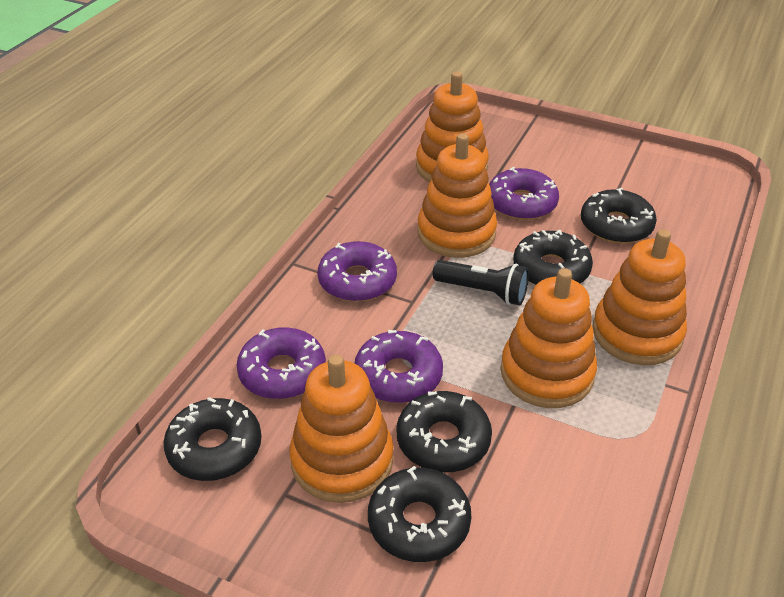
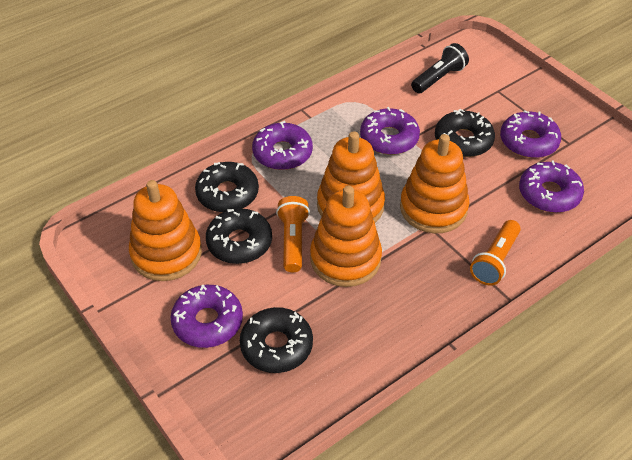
black donut: [163,397,262,481] [368,466,471,562] [396,391,492,472] [513,230,593,285] [581,188,657,244] = 5 -> [195,162,259,212] [206,209,272,264] [240,307,313,373] [435,109,495,157] = 4
orange flashlight: none = 0 -> [276,196,310,272] [470,220,521,286] = 2
orange stacking toy: [289,354,393,503] [416,71,489,182] [417,133,497,258] [501,268,597,408] [593,229,687,365] = 5 -> [129,180,202,281] [310,186,382,287] [317,131,385,223] [400,134,469,234] = 4
purple donut: [236,328,326,399] [318,241,397,302] [355,330,443,403] [489,167,559,220] = 4 -> [171,285,243,348] [252,121,313,170] [360,107,420,155] [500,110,561,158] [519,160,584,213] = 5

